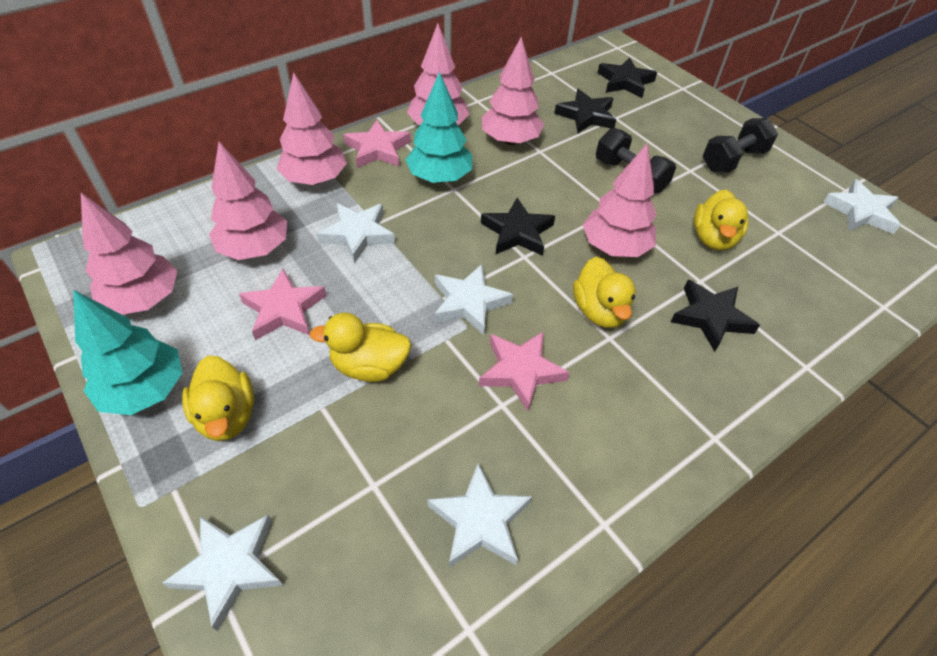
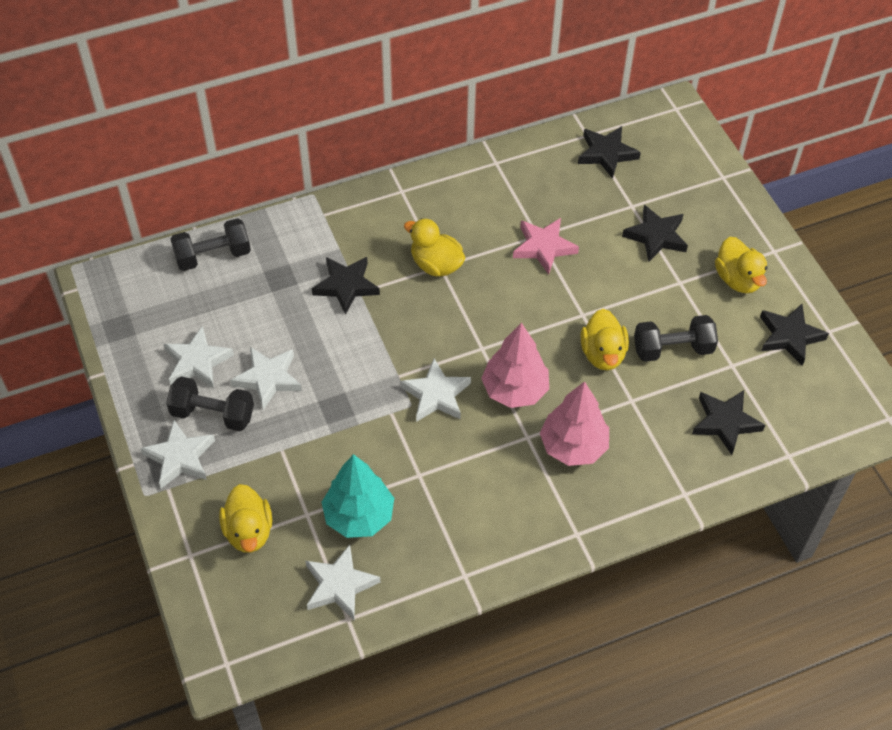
black dumbbell: [596,128,676,194] [703,118,778,173] = 2 -> [166,376,254,431] [170,218,251,271] [634,315,718,362] = 3
black star: [481,197,555,256] [554,89,616,133] [598,57,657,98] [671,280,760,352] = 4 -> [312,257,380,315] [578,126,641,179] [622,205,688,262] [692,390,765,455] [760,304,829,366] = 5
pink star: [239,269,326,340] [344,120,411,168] [479,331,570,411] = 3 -> [513,218,579,275] = 1
pink tree: [81,193,177,315] [209,142,287,260] [277,72,347,185] [407,23,469,125] [482,37,544,145] [583,143,657,257] = 6 -> [481,323,549,408] [540,381,609,466] = 2
turquoise tree: [73,290,183,415] [406,72,472,183] = 2 -> [322,454,394,538] = 1

